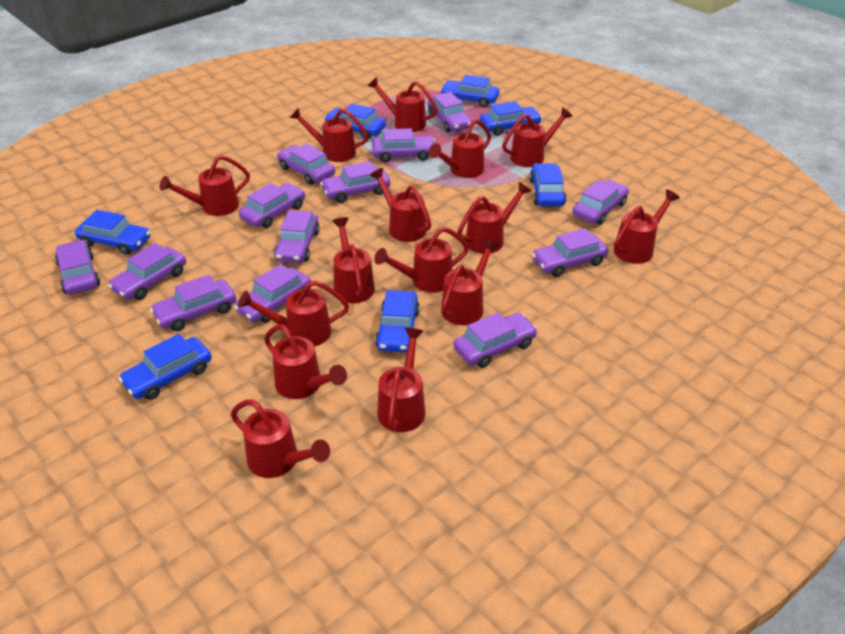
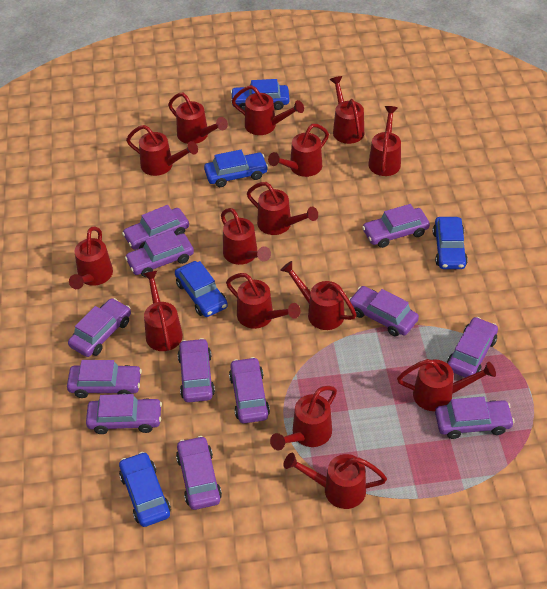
blue car: [75,210,151,255] [119,334,212,400] [324,103,386,139] [375,290,420,352] [440,75,499,107] [480,101,542,136] [530,163,566,206] = 7 -> [119,452,171,527] [175,261,228,317] [204,150,268,187] [231,79,289,111] [433,217,468,269] = 5
purple car: [55,240,100,295] [108,243,186,300] [150,275,236,331] [234,264,311,323] [239,183,305,228] [274,210,320,263] [277,144,335,185] [320,161,390,203] [372,128,435,162] [427,92,472,132] [453,312,537,368] [532,228,608,277] [572,180,629,225] = 13 -> [67,360,142,398] [68,298,131,357] [86,394,162,434] [122,205,189,250] [125,230,194,277] [176,436,222,510] [178,338,215,403] [229,357,270,423] [349,286,419,336] [362,204,430,248] [435,397,515,439] [447,317,498,378] = 12

